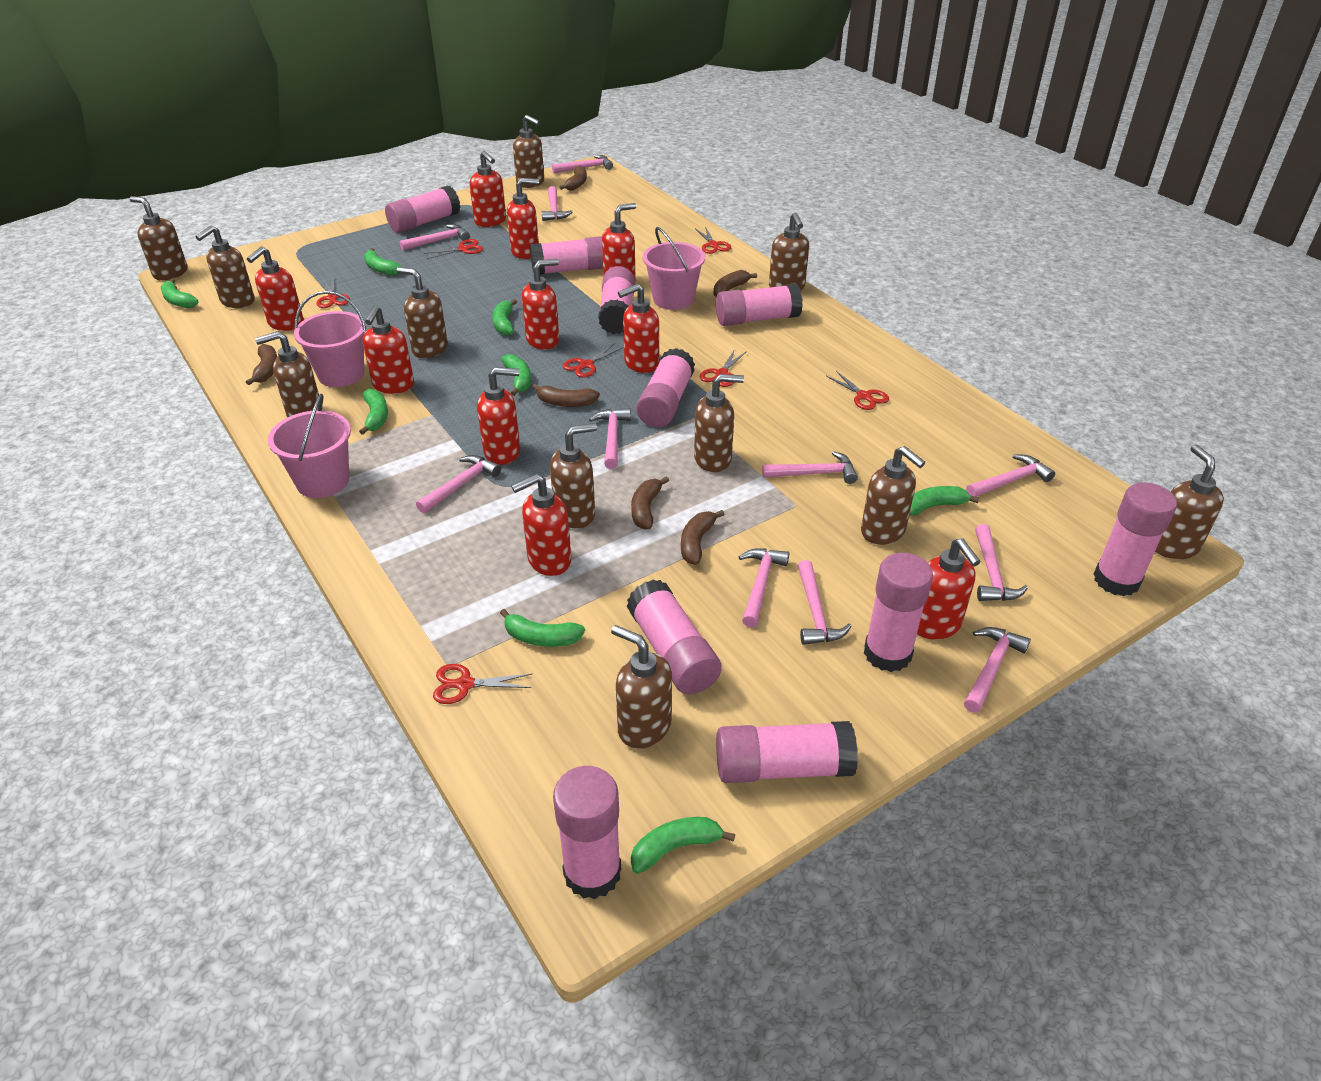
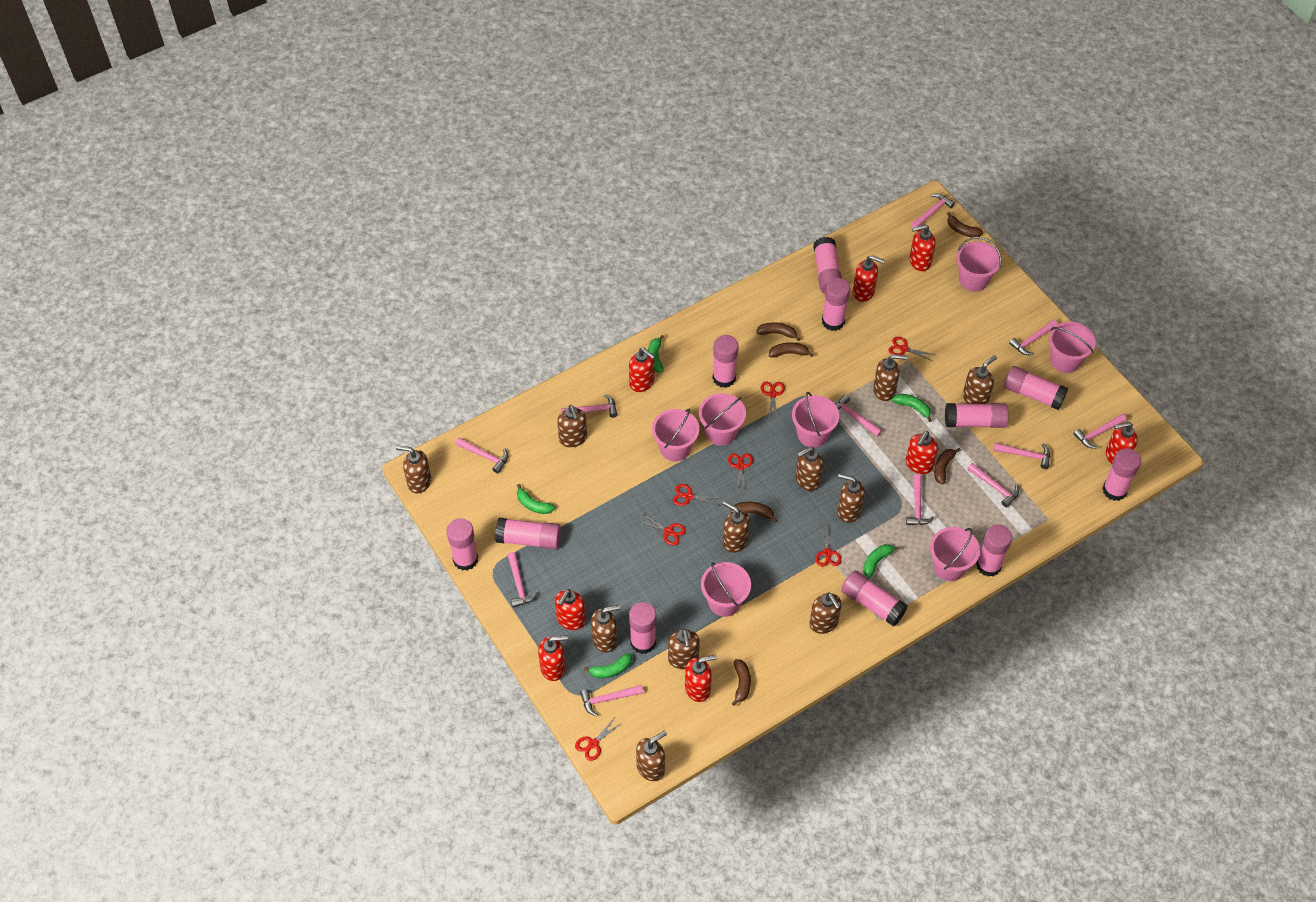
green banana: [161,279,198,308] [359,389,388,435] [364,248,402,276] [492,299,517,336] [500,609,585,647] [501,354,531,396] [631,817,735,874] [910,486,980,516] = 8 -> [517,484,555,514] [584,653,632,678] [648,335,664,372] [863,544,900,578] [892,394,932,422] = 5
pink bucket: [268,394,351,498] [294,291,366,387] [643,227,705,310] = 3 -> [652,408,699,461] [699,393,746,446] [701,562,751,617] [792,392,839,448] [930,527,980,581] [956,237,1001,292] [1049,322,1096,373] = 7
pink glue stick: [385,186,460,233] [530,236,603,275] [553,766,621,899] [598,266,635,334] [627,580,722,694] [636,348,695,427] [716,284,803,326] [716,721,858,783] [864,553,933,672] [1094,482,1177,596] = 10 -> [447,518,478,571] [495,518,561,549] [629,602,656,654] [713,335,739,388] [813,237,842,294] [822,278,850,331] [841,571,908,626] [945,403,1009,428] [976,524,1012,577] [1004,366,1068,410] [1102,448,1141,501] = 11
red soap dispenser: [247,246,304,331] [363,305,414,394] [469,151,506,227] [477,367,520,465] [507,178,539,259] [511,474,571,576] [522,259,559,349] [602,203,636,280] [618,284,659,373] [917,538,981,640] = 10 -> [538,635,568,681] [555,589,586,630] [629,347,655,392] [685,655,717,702] [853,255,885,302] [906,431,938,474] [909,224,936,271] [1106,422,1138,464] = 8

